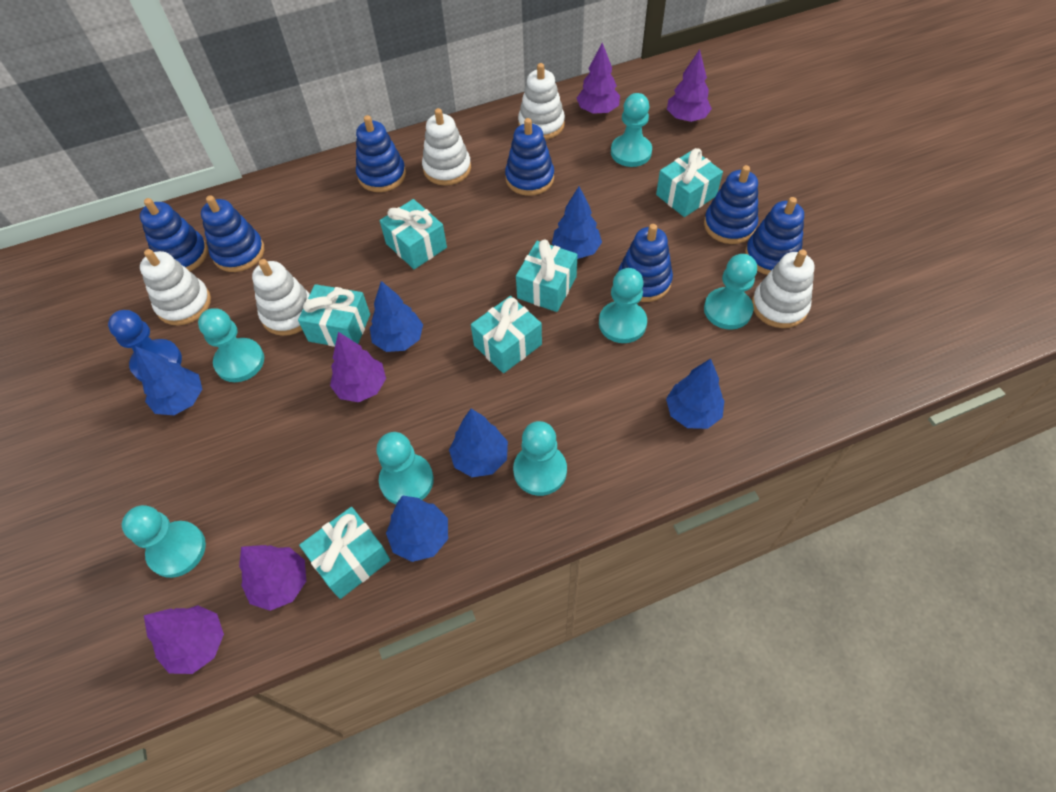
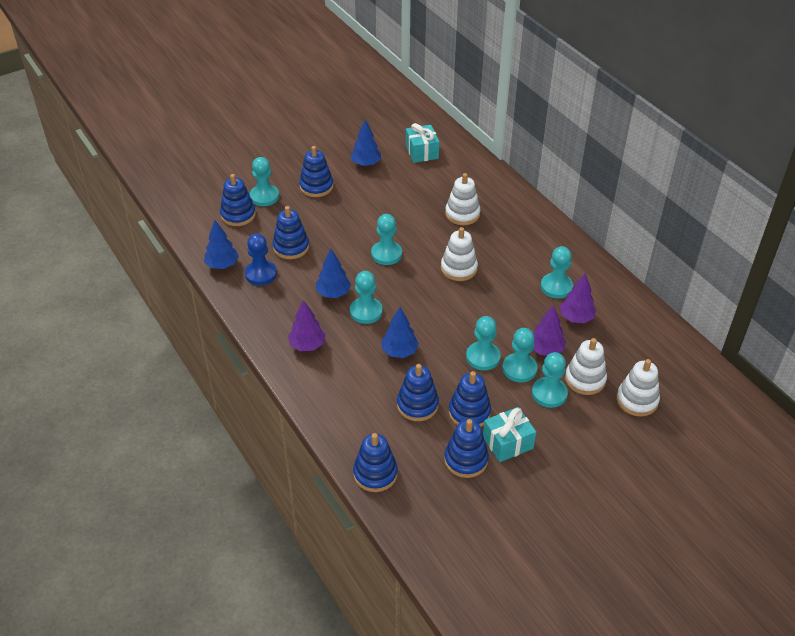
blue tree: [135,346,202,415] [370,281,423,352] [386,495,448,562] [449,409,508,477] [552,187,602,259] [666,359,724,429] = 6 -> [204,220,239,269] [316,248,351,298] [350,120,381,166] [382,307,419,358] = 4
purple tree: [144,605,224,674] [239,545,306,611] [330,332,386,402] [577,43,620,114] [667,49,712,122] = 5 -> [288,300,326,351] [533,305,566,356] [559,273,596,323] = 3
turquoise gift: [298,284,370,347] [299,507,390,599] [380,199,447,269] [471,296,542,373] [516,240,578,312] [656,148,723,217] = 6 -> [406,123,439,163] [483,407,536,462] = 2
white stacking toy: [140,249,211,325] [252,259,310,336] [422,108,471,185] [518,63,565,140] [752,249,814,328] = 5 -> [441,227,478,281] [445,173,480,225] [565,338,607,395] [617,359,660,417] = 4

